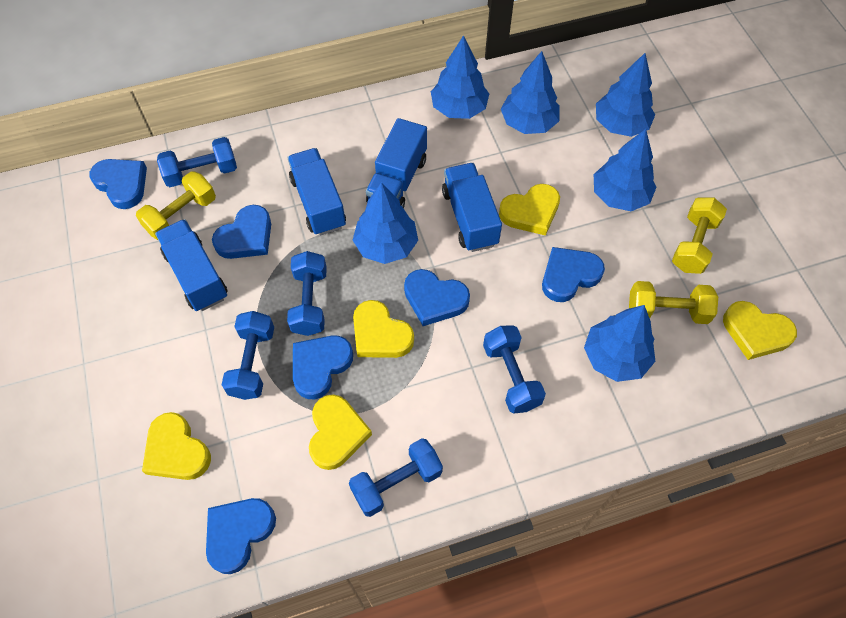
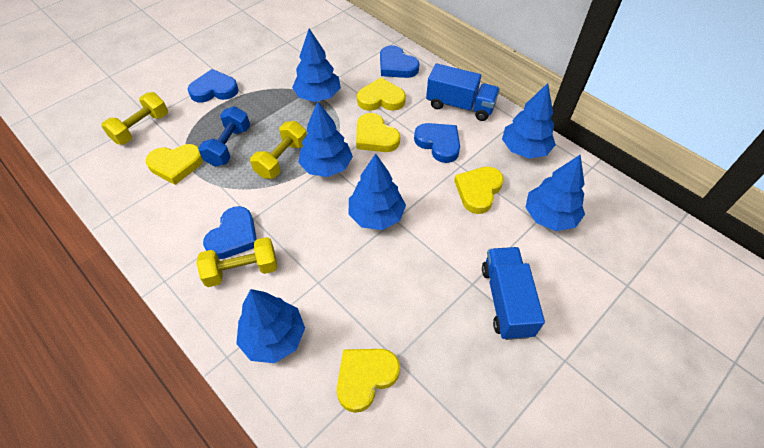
blue dumbbell: [157,137,237,187] [222,311,274,400] [287,251,327,336] [349,438,443,517] [483,325,546,414] = 5 -> [198,106,250,167] = 1
blue heart: [89,159,147,209] [206,498,276,574] [212,205,271,259] [293,335,353,400] [404,269,470,326] [542,247,605,302] = 6 -> [188,69,239,103] [203,206,256,259] [380,45,419,78] [414,123,460,163] = 4
blue truck: [155,219,228,311] [287,148,346,236] [366,118,427,208] [442,163,502,252] = 4 -> [426,63,500,121] [482,247,545,340] = 2

